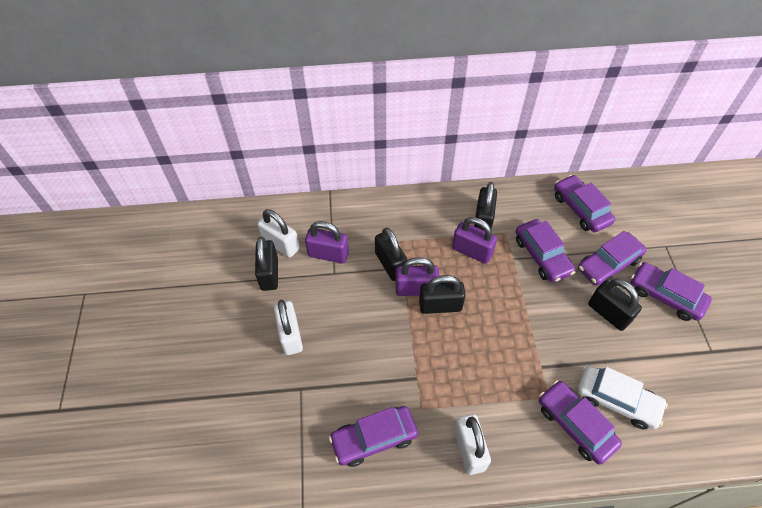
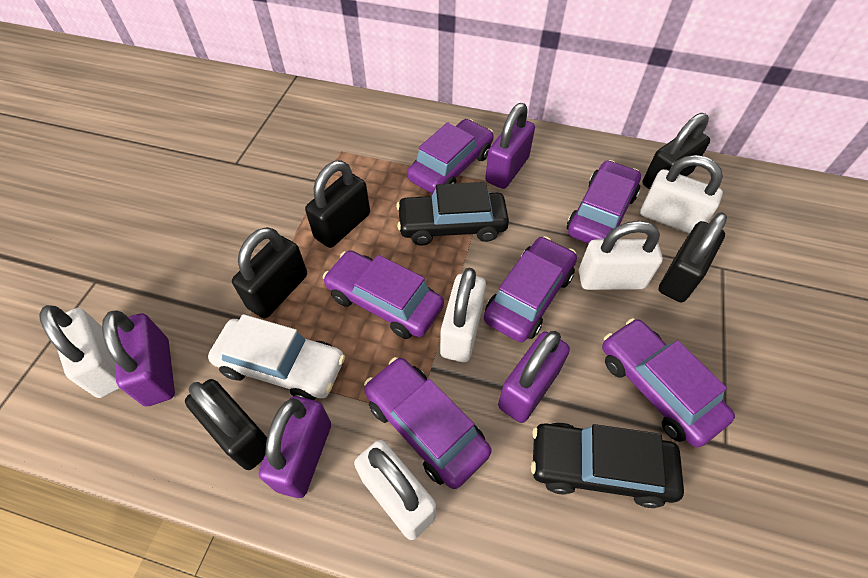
black car: none = 0 -> [396,182,509,246] [531,422,684,508] = 2
purple padlock: [305,221,349,263] [395,257,439,296] [452,217,497,264] = 3 -> [102,311,175,406] [258,396,331,498] [485,103,535,189] [498,331,570,423] = 4
white padlock: [257,209,300,258] [274,300,303,355] [454,414,491,475] = 3 -> [39,305,120,398] [354,440,436,540] [440,268,486,363] [579,221,663,290] [640,155,723,234] = 5

